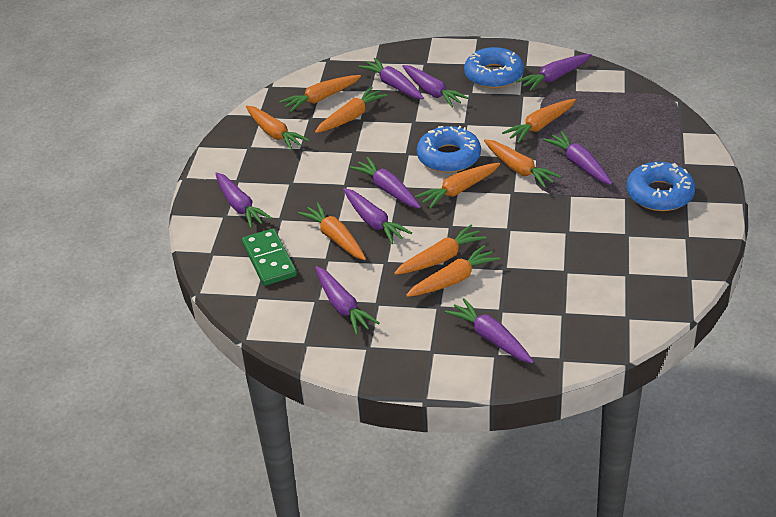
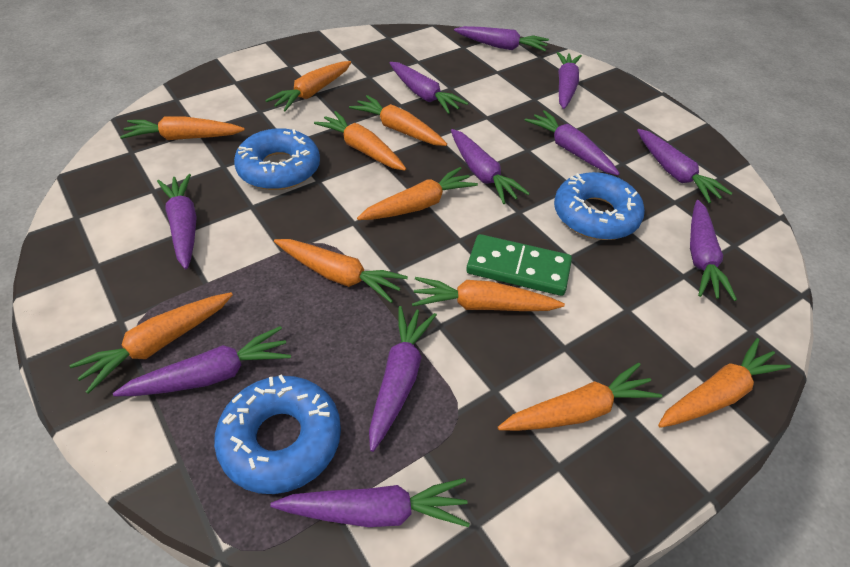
orange carrot: [246,106,309,151] [279,75,361,113] [298,202,366,260] [315,87,388,133] [394,224,487,275] [406,245,500,297] [415,163,500,209] [484,139,561,188] [502,99,576,143] = 9 -> [69,292,233,394] [120,116,245,140] [265,61,351,111] [274,239,408,303] [314,111,406,171] [349,95,447,146] [357,167,478,220] [412,277,565,311] [498,363,662,431] [658,338,791,428] = 10
purple carrot: [215,172,272,228] [315,266,380,335] [343,188,412,244] [350,157,421,208] [359,58,424,99] [403,65,469,108] [445,298,534,363] [516,54,592,91] [543,131,612,185] = 9 -> [113,326,291,396] [157,174,197,269] [270,478,470,527] [369,306,437,452] [390,62,468,114] [451,129,530,204] [454,26,549,51] [525,110,620,175] [557,52,582,109] [637,129,732,203] [690,200,737,301] = 11

